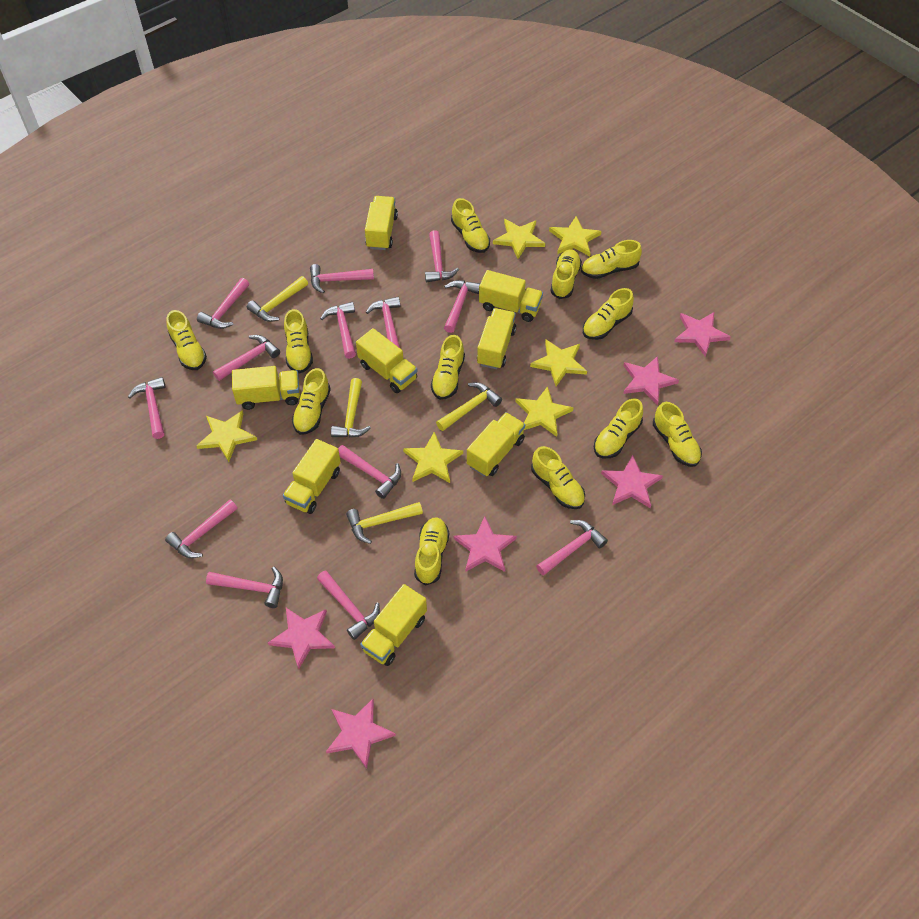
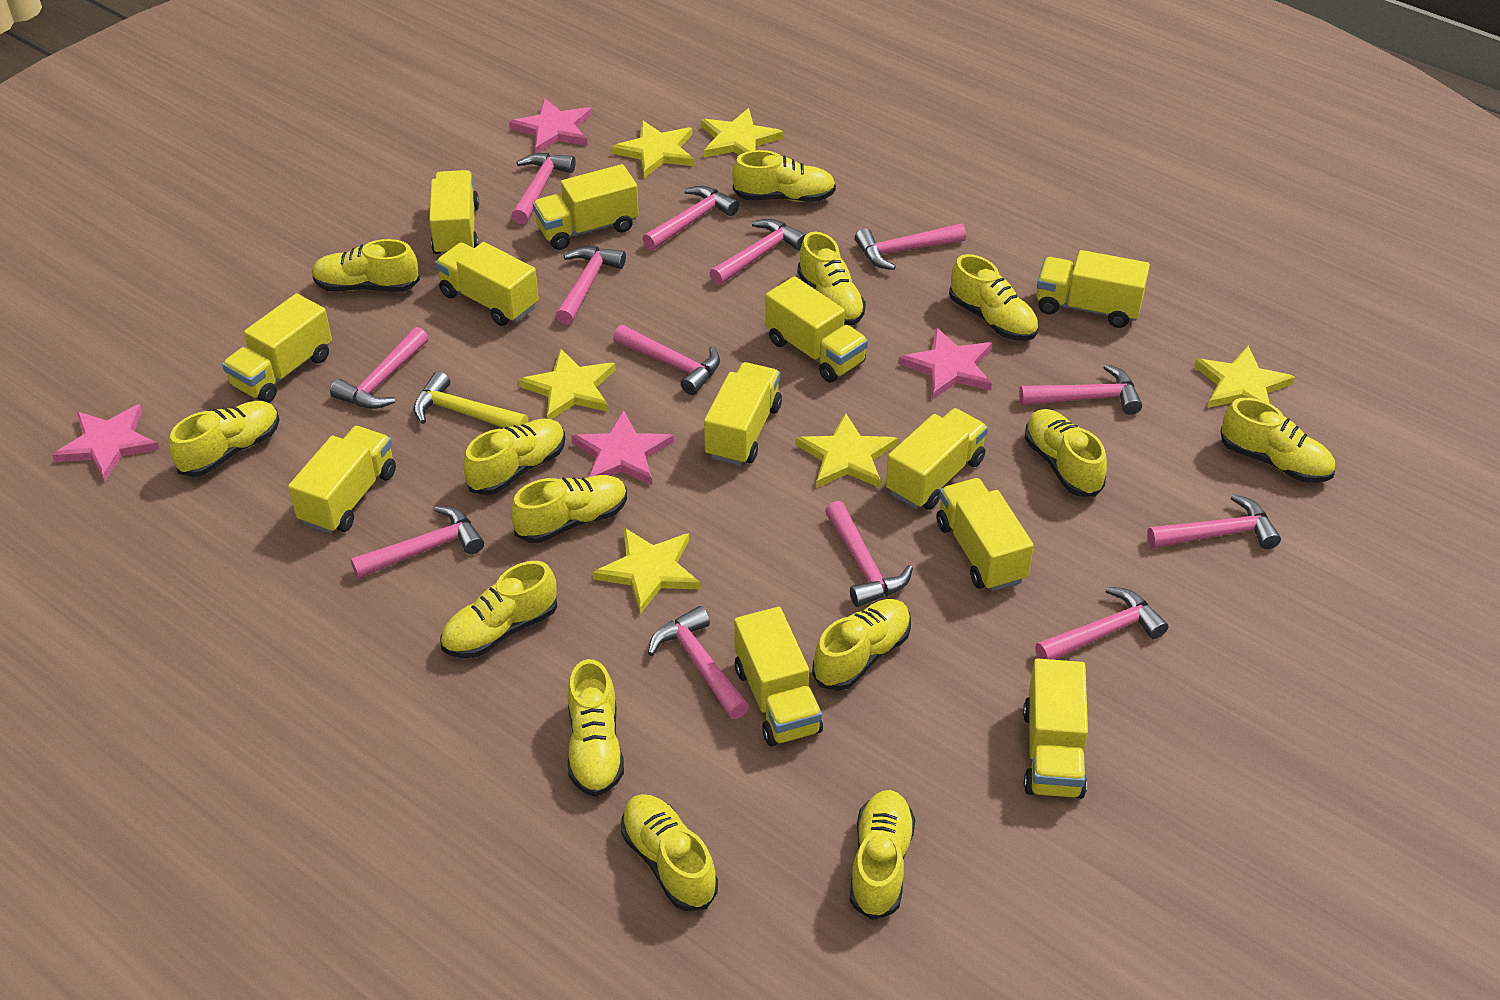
pink star: [268,608,335,669] [326,699,396,769] [453,516,517,572] [601,455,663,508] [623,356,679,405] [674,312,731,357] = 6 -> [52,404,160,481] [509,98,592,153] [571,410,673,485] [899,328,992,400] = 4
yellow hammer: [247,276,308,322] [331,378,371,438] [346,502,423,544] [436,382,502,431] = 4 -> [413,371,528,428] = 1
yellow shoe: [167,310,207,370] [284,309,313,374] [292,368,331,435] [414,517,449,586] [431,335,465,400] [451,198,490,253] [531,446,585,509] [550,249,582,299] [581,240,642,279] [583,288,634,340] [594,399,643,458] [653,402,702,467] = 12 -> [169,401,280,477] [312,239,420,292] [440,561,557,658] [463,419,565,495] [511,475,627,543] [568,659,624,797] [621,794,718,911] [732,150,836,202] [797,232,866,325] [812,599,911,691] [850,790,915,920] [949,254,1038,341] [1025,409,1107,497] [1221,398,1335,483] = 14
yellow truck: [232,366,300,410] [283,439,341,514] [356,328,418,393] [360,584,427,666] [365,196,398,250] [467,412,525,476] [477,308,516,369] [479,270,543,322] = 8 -> [222,293,332,403] [288,426,396,534] [429,170,479,256] [435,242,539,326] [533,164,639,250] [704,362,782,465] [734,607,823,746] [765,276,868,382] [886,408,988,510] [937,478,1034,591] [1023,658,1088,799] [1037,250,1150,328] = 12

